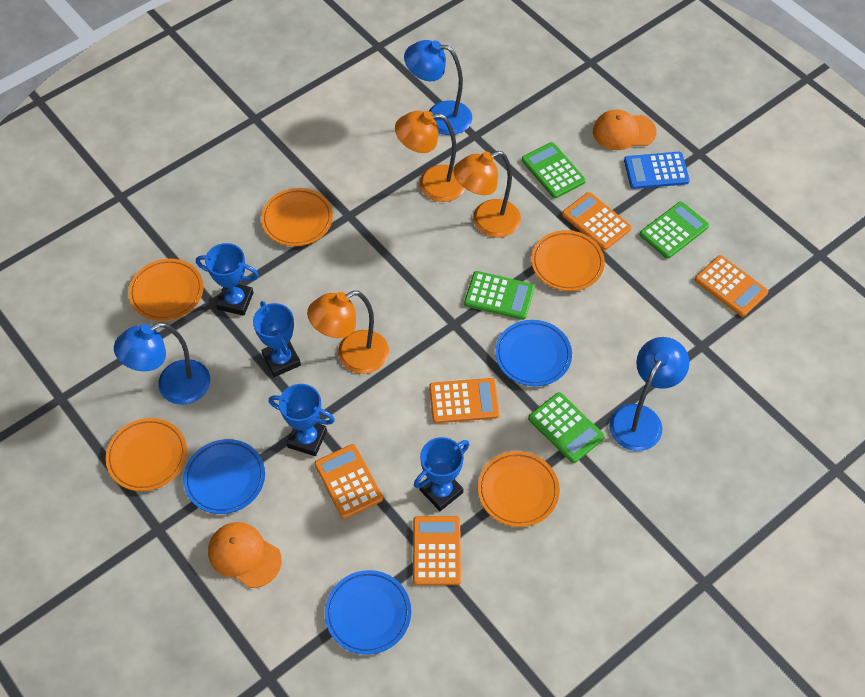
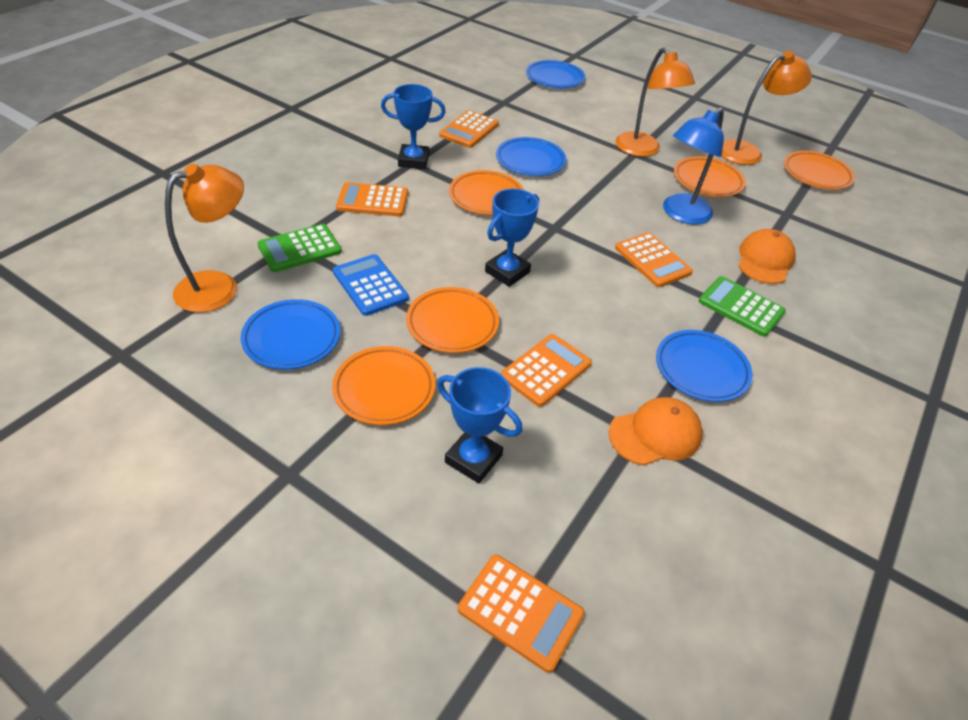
blue lamp: [114,323,210,405] [404,40,472,135] [609,337,690,451] = 3 -> [663,107,724,225] = 1
blue plate: [183,439,265,514] [325,570,411,655] [495,320,572,386] = 3 -> [241,299,340,369] [496,137,566,176] [526,60,585,88] [656,330,753,402] = 4
blue trophy: [196,243,259,316] [253,301,301,377] [269,384,335,456] [414,437,469,511] = 4 -> [381,84,446,169] [437,367,522,483] [485,188,539,287] = 3
green calculator: [464,271,535,320] [522,142,586,198] [528,392,605,463] [640,201,709,259] = 4 -> [257,224,342,272] [699,276,786,337] = 2

